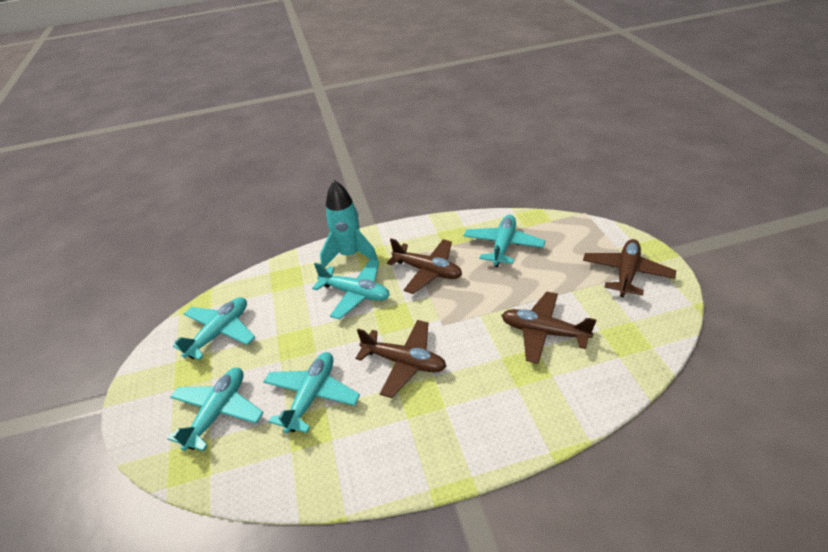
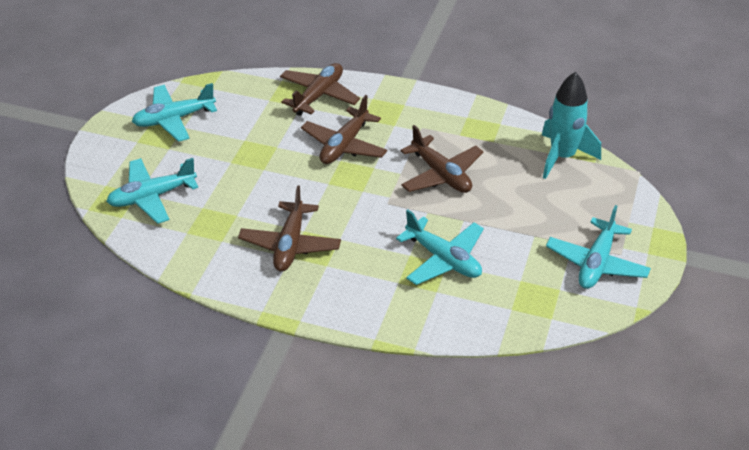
turquoise plane: [167,368,264,451] [173,297,255,360] [263,352,360,433] [312,259,390,320] [464,215,545,267] = 5 -> [106,158,198,224] [132,83,217,142] [396,210,484,285] [546,205,651,289] = 4

